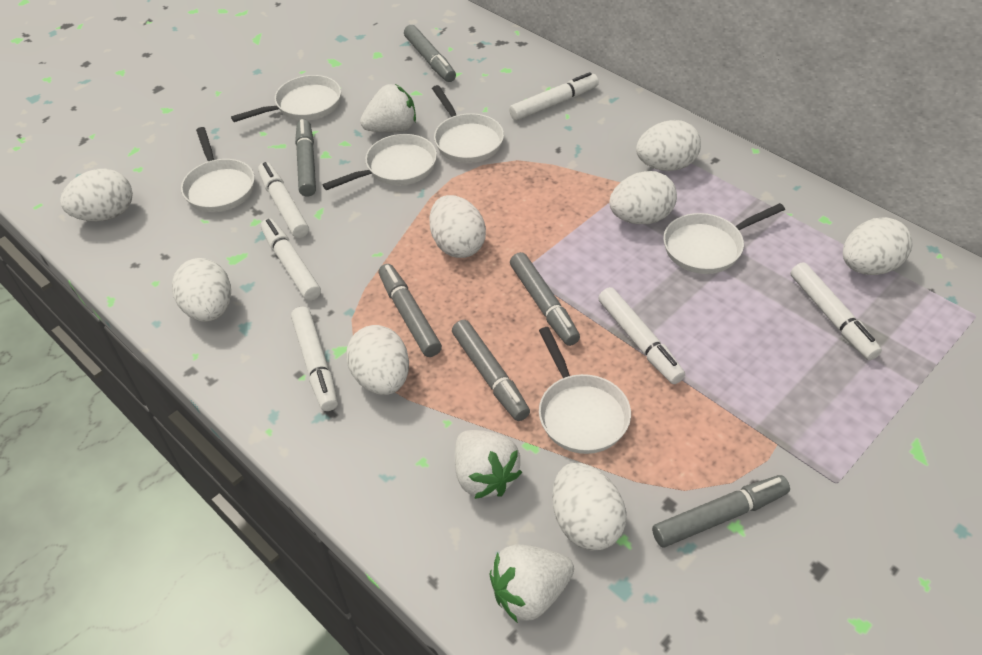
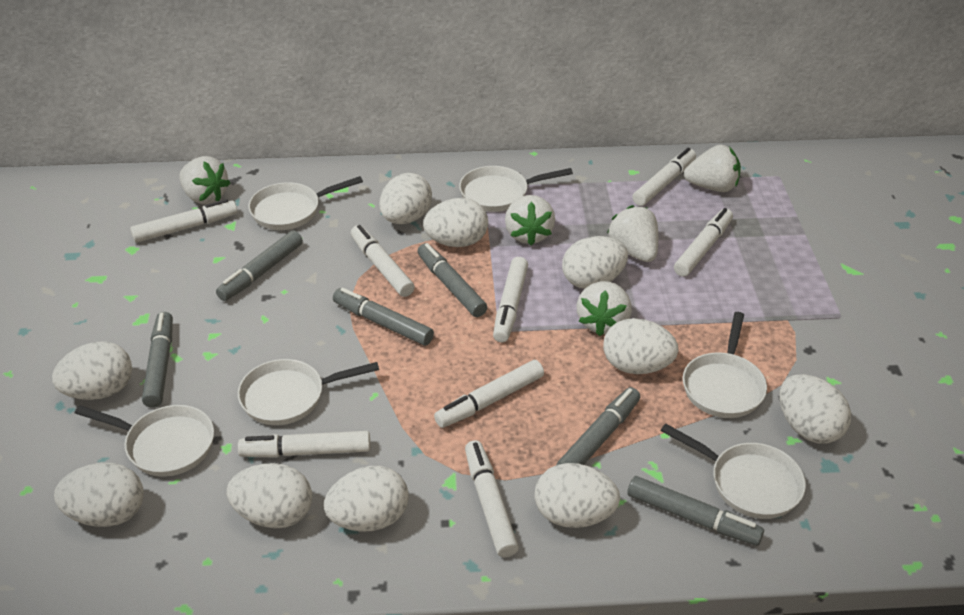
white egg: [60,169,133,221] [172,258,231,322] [346,325,409,395] [429,195,486,258] [552,463,626,551] [609,171,677,224] [636,120,701,171] [843,217,913,275] = 8 -> [52,341,132,400] [54,463,143,527] [226,463,312,528] [324,466,409,532] [380,173,432,224] [423,198,488,247] [535,463,620,528] [562,236,628,289] [603,318,678,374] [779,374,851,443] = 10
white marker: [258,162,309,238] [261,218,321,301] [291,307,338,411] [509,72,599,121] [598,287,685,384] [791,262,882,360] = 6 -> [130,199,237,243] [238,431,370,458] [351,225,415,297] [434,360,544,428] [465,440,519,558] [493,257,528,342] [632,148,696,206] [674,208,733,277] = 8
white strawberry: [360,84,416,132] [455,430,522,499] [489,544,574,623] = 3 -> [179,156,230,204] [505,195,555,246] [576,281,632,337] [607,205,658,262] [684,144,741,192] = 5

